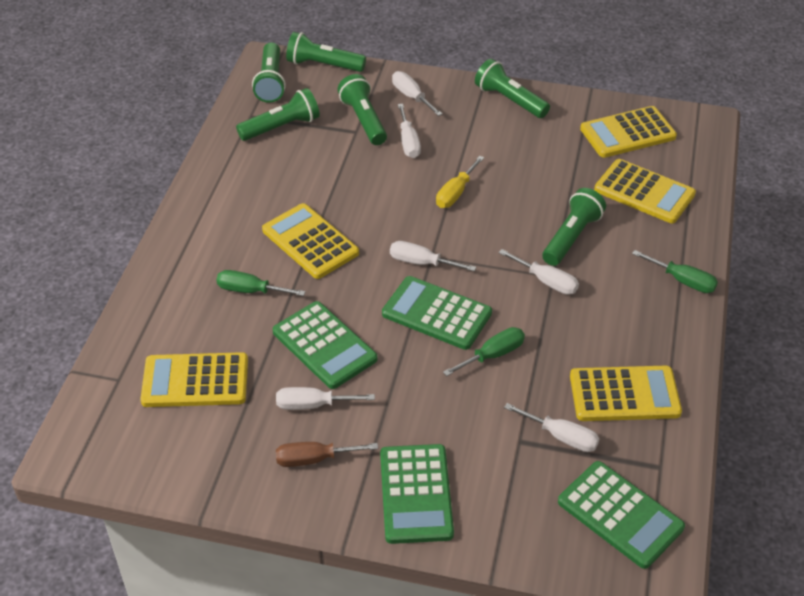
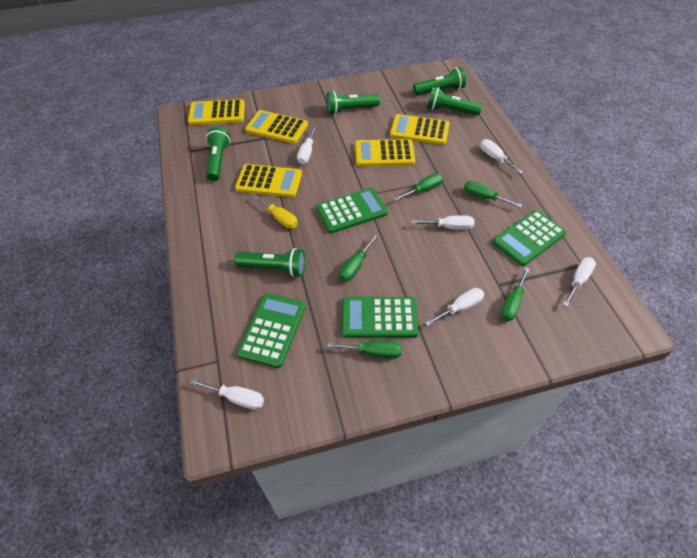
brown screwdriver: [276,442,378,467] = 1 -> none = 0
green flashlight: [236,88,320,141] [252,42,286,103] [286,32,366,72] [337,74,387,145] [475,59,550,118] [542,188,606,266] = 6 -> [206,127,230,181] [235,248,305,277] [326,91,380,114] [413,67,466,95] [427,87,483,115] = 5
green screwdriver: [216,270,306,296] [443,327,525,376] [632,250,718,293] = 3 -> [327,341,402,359] [339,234,378,282] [394,173,444,201] [464,181,522,208] [500,267,530,321] = 5

